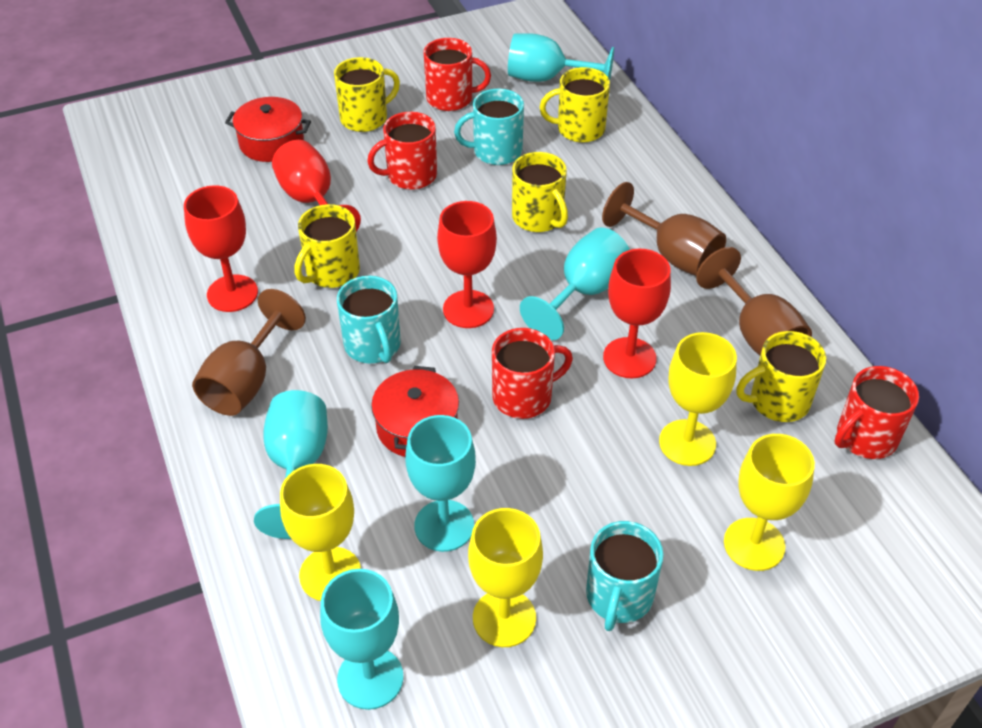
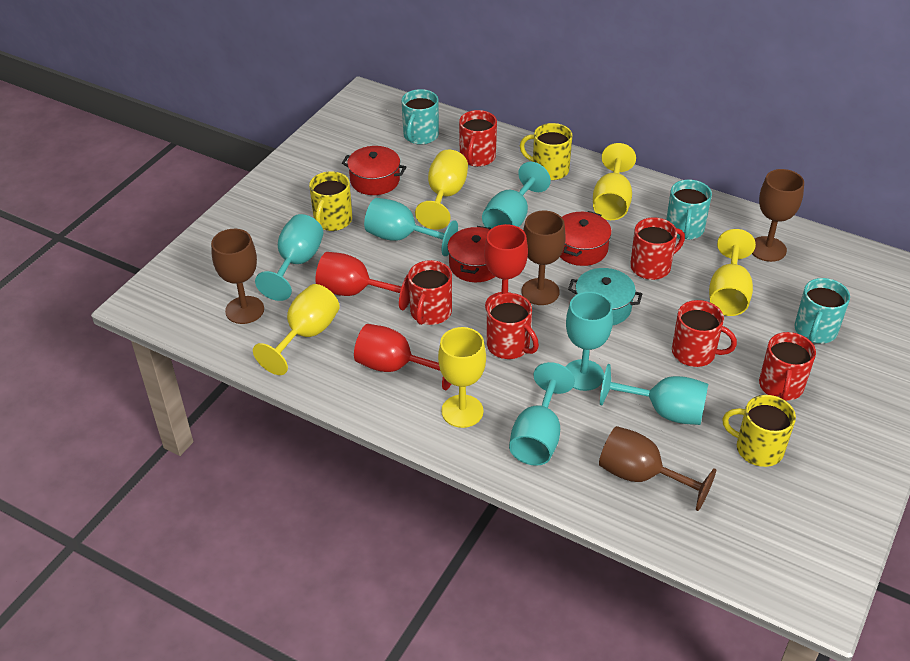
brown goblet: [192,289,306,416] [602,182,726,276] [696,247,812,355] = 3 -> [211,229,264,324] [522,211,566,305] [599,426,716,511] [752,169,804,262] = 4
red goblet: [184,185,258,312] [272,140,361,232] [437,201,497,328] [603,249,671,378] = 4 -> [315,252,410,310] [354,324,451,390] [484,224,528,311] = 3
red mug: [367,112,437,190] [423,38,491,111] [492,328,573,419] [835,366,919,459] = 4 -> [408,260,452,325] [459,110,497,167] [487,293,539,359] [630,217,685,280] [672,300,737,367] [759,332,816,401] = 6
red pot: [225,97,311,162] [371,366,459,457] = 2 -> [342,146,406,195] [447,226,495,282] [560,211,612,266] = 3
turquoise goblet: [254,390,328,539] [320,569,404,710] [406,415,476,552] [508,33,614,82] [520,228,630,340] = 5 -> [255,214,324,301] [364,198,458,256] [482,162,551,229] [509,362,575,466] [566,292,613,391] [600,364,708,425] = 6
turquoise pot: none = 0 -> [568,268,642,325] = 1
yellow goblet: [280,464,361,601] [468,508,543,647] [659,332,737,466] [724,434,815,571] = 4 -> [253,284,340,375] [415,150,468,230] [438,327,486,428] [593,143,636,220] [709,229,756,316] = 5
yellow mug: [295,204,360,288] [334,57,400,132] [512,152,568,232] [540,67,610,143] [736,331,826,422] = 5 -> [309,171,352,231] [520,123,572,180] [722,395,796,467] = 3

